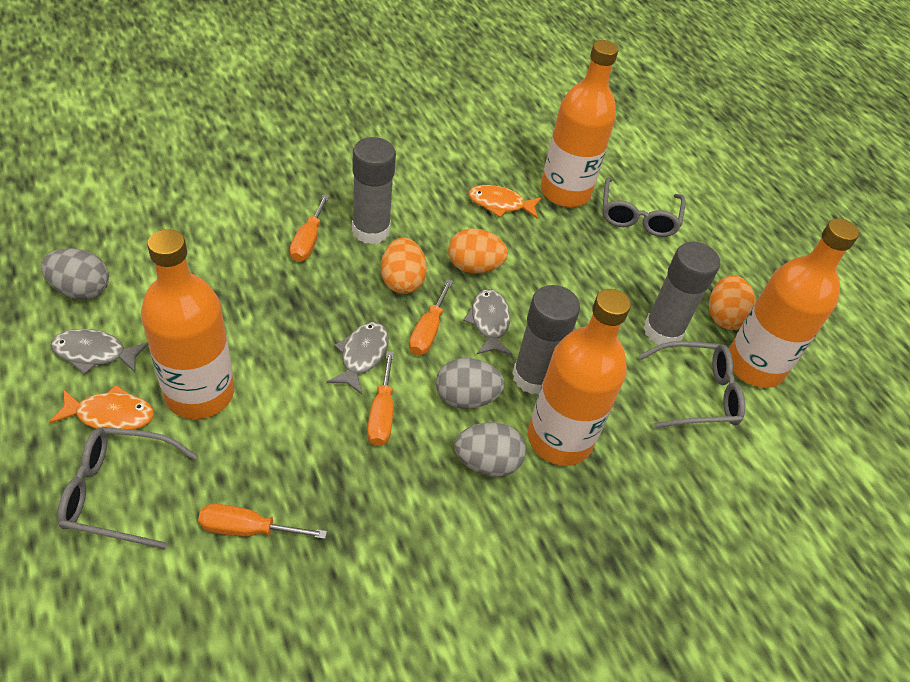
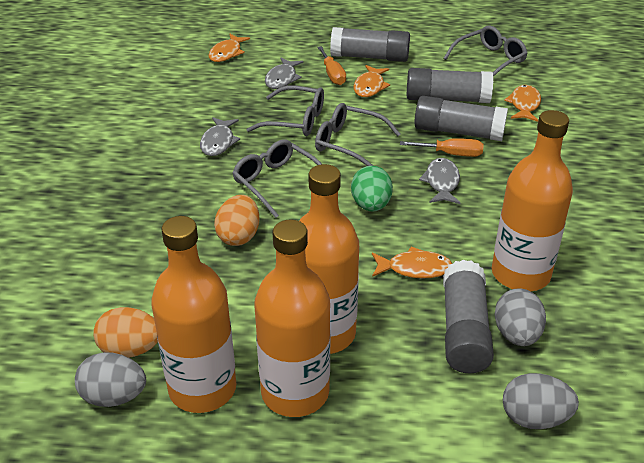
green egg: none = 0 -> [351,166,393,212] = 1
grey glasses: [57,427,198,549] [602,177,686,237] [639,341,745,428] = 3 -> [232,140,322,218] [246,85,324,136] [315,103,400,166] [443,26,528,77] = 4
grey glue stick: [352,137,396,244] [512,285,580,394] [643,242,720,345] = 3 -> [330,27,410,62] [407,68,493,103] [414,96,508,141] [443,260,494,373] = 4
orange egg: [381,237,427,294] [448,228,508,274] [709,275,756,330] = 3 -> [93,307,158,358] [214,195,260,246] = 2
orange fish: [49,385,154,430] [468,185,541,219] = 2 -> [208,34,250,62] [353,65,390,97] [372,247,452,279] [504,85,541,122] = 4
orange screwdriver: [198,504,327,539] [290,194,329,262] [367,351,394,446] [409,279,453,356] = 4 -> [317,46,346,85] [400,138,483,157] = 2

